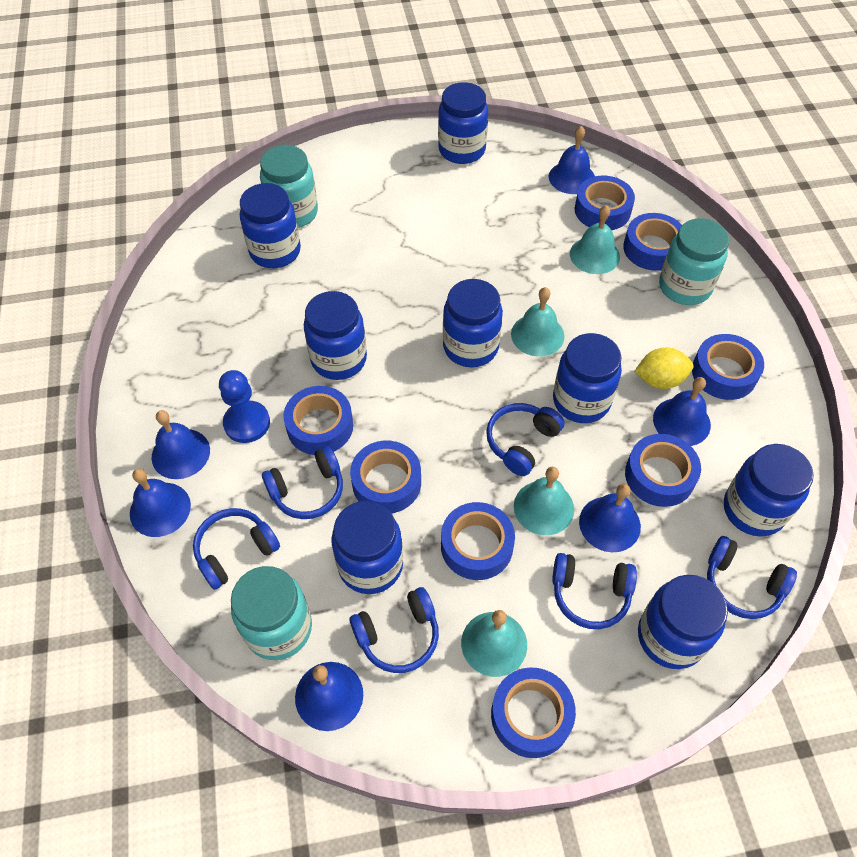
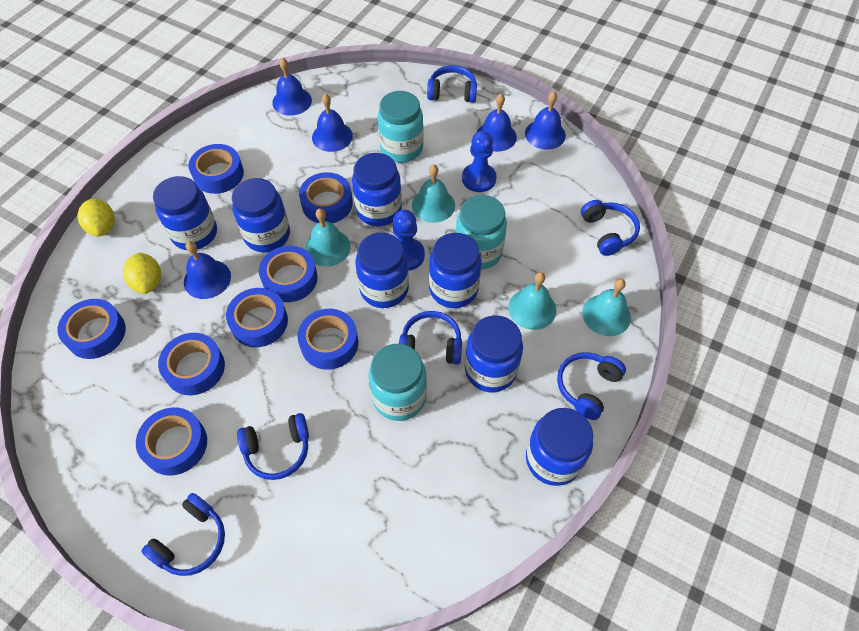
blue bell: [130,468,191,537] [152,410,210,479] [295,662,363,731] [549,126,595,194] [579,484,641,552] [653,377,711,446] = 6 -> [184,241,231,299] [272,58,312,116] [312,94,353,152] [476,94,517,152] [525,91,566,150] = 5
blue jar: [240,183,301,268] [304,291,367,380] [331,501,403,594] [438,82,488,164] [443,279,503,367] [553,333,622,423] [638,575,728,669] [724,444,814,537] = 8 -> [153,176,217,250] [232,178,290,252] [352,153,402,226] [355,233,409,308] [429,233,481,308] [465,315,523,392] [526,408,593,486] = 7
blue pawn: [219,370,270,443] = 1 -> [393,210,425,271] [462,131,496,192] = 2
yellow lemon: [635,347,694,389] = 1 -> [77,199,115,236] [123,253,161,294] = 2

